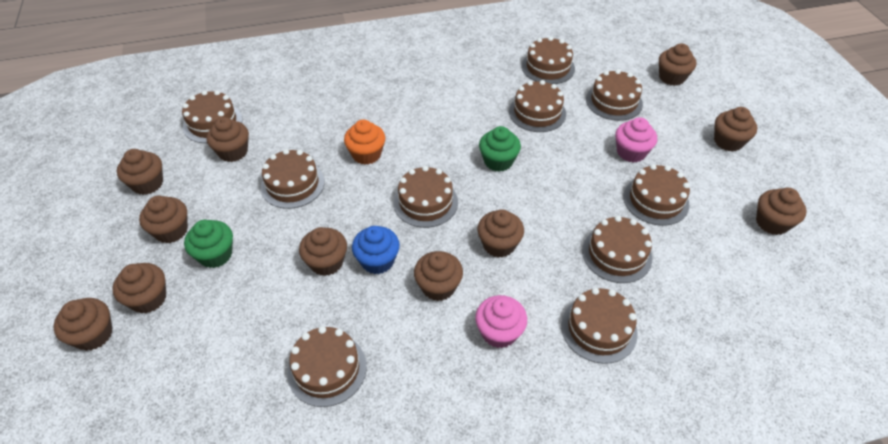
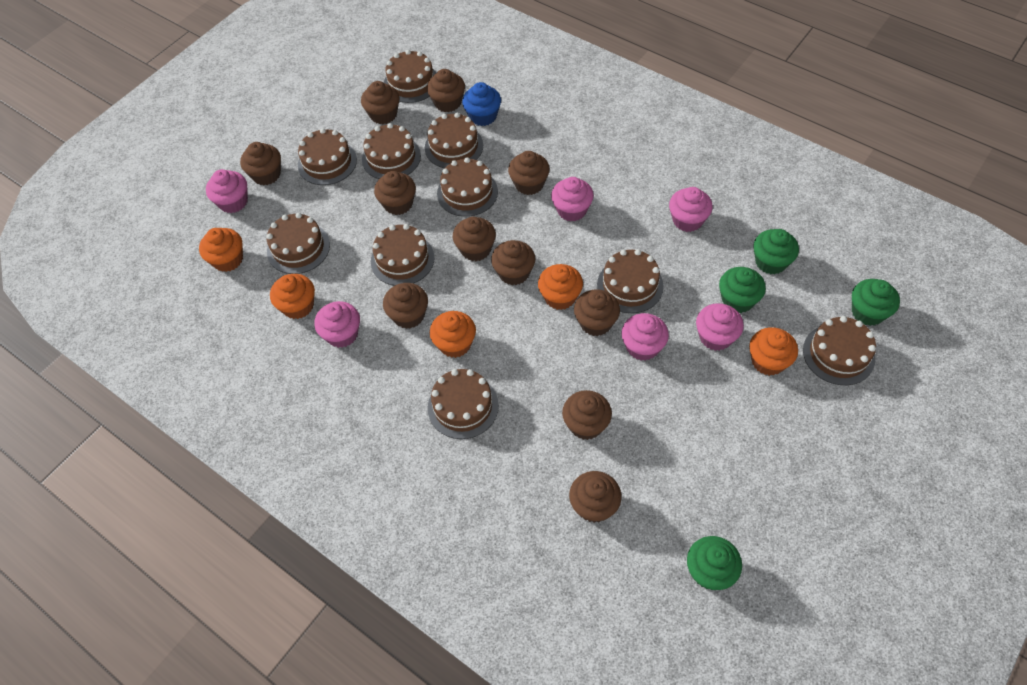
green cupcake: [184,220,233,268] [479,126,521,172] = 2 -> [687,536,742,590] [719,267,766,313] [753,229,799,275] [852,279,900,326] = 4
orange cupcake: [344,119,385,165] = 1 -> [199,228,243,272] [270,274,315,319] [430,311,476,358] [538,264,583,310] [749,327,798,376] = 5
pink cupcake: [475,295,527,348] [615,117,657,163] = 2 -> [206,169,248,213] [314,301,360,348] [551,177,594,221] [621,313,669,361] [669,187,713,232] [696,303,744,351] = 6

